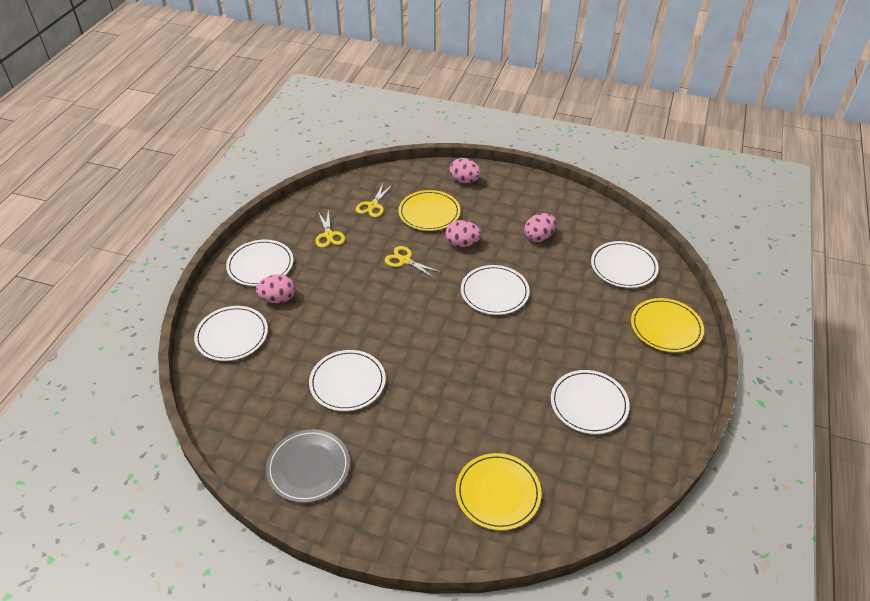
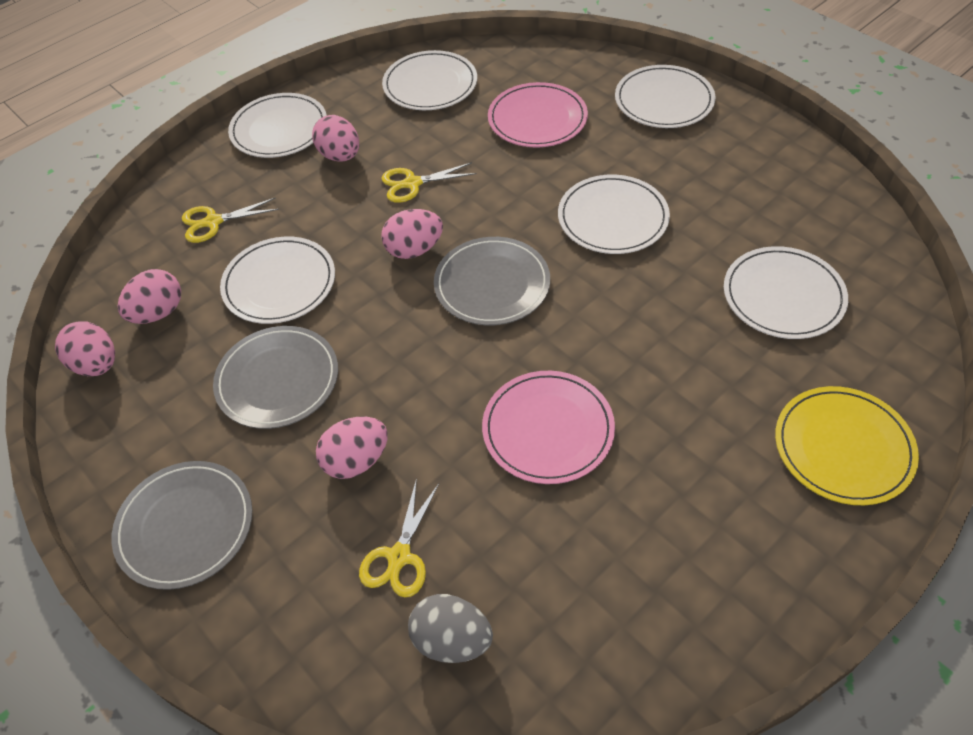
grey egg: none = 0 -> [408,594,493,663] = 1
grey plate: [266,429,350,503] = 1 -> [111,461,252,590] [213,326,338,429] [434,237,550,325] = 3
pink egg: [256,274,295,303] [445,220,481,247] [449,158,481,183] [524,213,556,242] = 4 -> [55,321,115,376] [118,269,181,324] [312,115,359,162] [316,417,388,479] [381,209,443,259] = 5
pink plate: none = 0 -> [482,371,615,484] [488,82,588,147] = 2
yellow plate: [399,190,460,231] [456,453,542,531] [631,298,704,352] = 3 -> [775,386,919,505] = 1

